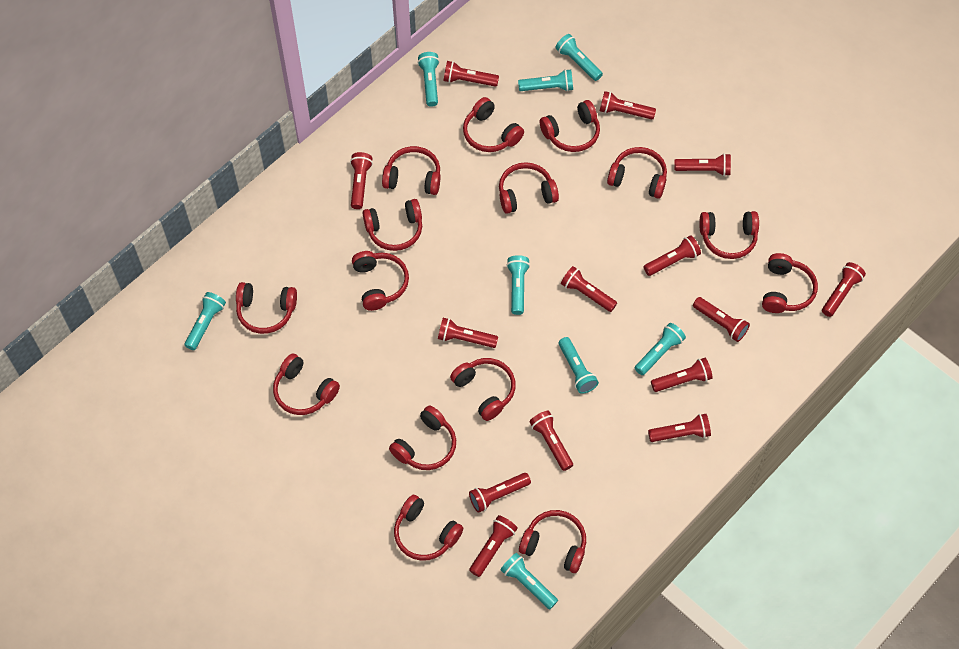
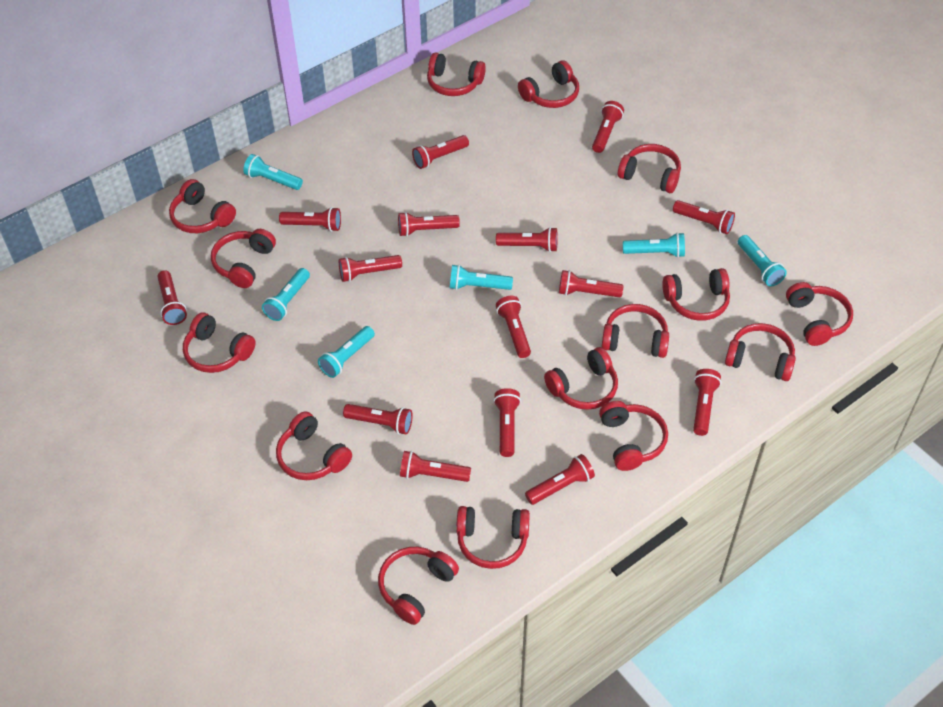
red flashlight: [350,152,373,209] [438,318,498,348] [444,61,499,87] [469,473,531,513] [469,515,518,577] [529,411,573,471] [561,266,617,312] [600,91,656,119] [644,235,701,276] [648,414,711,442] [651,358,713,392] [674,153,731,176] [693,297,750,342] [822,262,866,317] = 14 -> [157,270,187,325] [279,207,341,232] [339,255,402,282] [343,404,413,435] [398,212,460,237] [400,451,471,482] [412,135,469,169] [493,388,521,457] [496,227,558,252] [496,296,531,358] [525,454,595,505] [559,270,623,297] [592,101,624,153] [673,200,735,234] [693,369,721,436] = 15
turquoise flashlight: [184,292,226,350] [418,52,440,107] [500,553,558,609] [507,255,530,315] [518,69,573,92] [555,34,603,81] [559,337,599,394] [635,323,686,375] = 8 -> [243,154,303,190] [262,268,310,321] [318,326,375,378] [450,265,513,290] [623,233,685,258] [738,235,787,287] = 6

